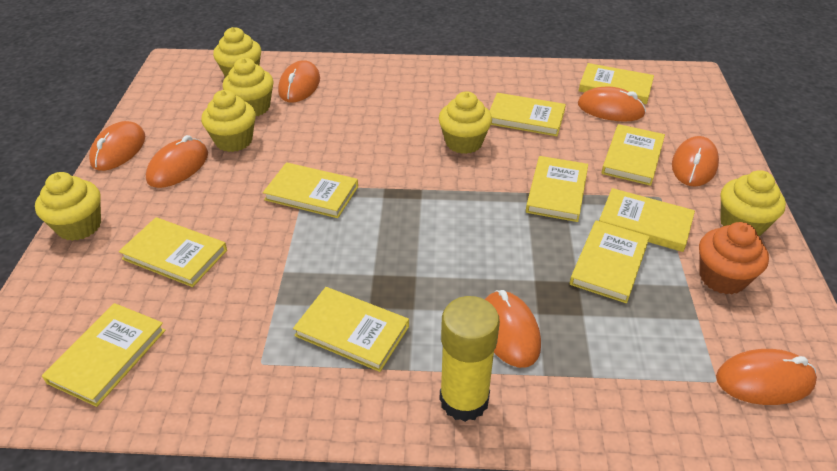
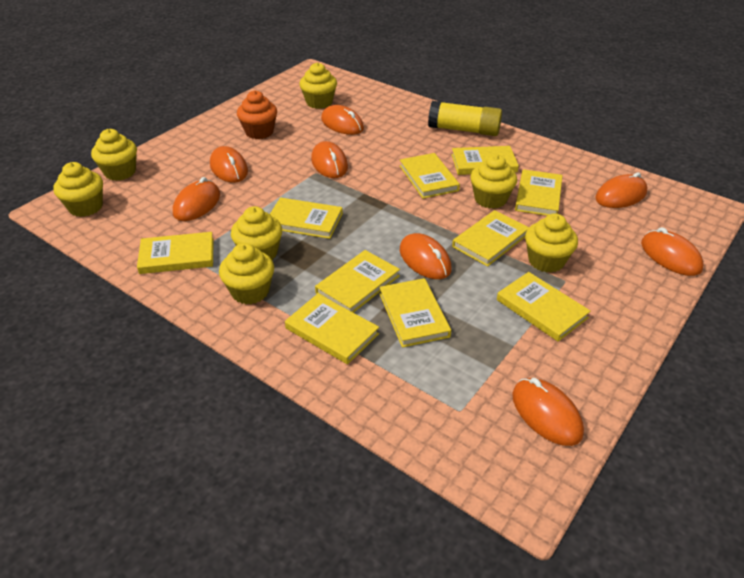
orange mouse: [89,121,145,171] [146,135,208,188] [278,60,320,102] [485,290,541,368] [578,86,646,122] [672,136,719,187] [716,349,817,405] = 7 -> [173,177,220,221] [210,146,248,183] [311,141,348,178] [321,105,364,135] [399,233,452,279] [512,378,584,446] [595,172,648,208] [641,227,704,276] = 8
yellow cupcake: [35,172,101,241] [201,90,256,152] [213,27,261,77] [222,58,274,116] [439,91,492,154] [720,170,786,236] = 6 -> [53,162,103,217] [91,129,137,181] [219,243,274,304] [231,206,282,260] [299,62,337,109] [470,155,517,209] [525,213,578,273] = 7

